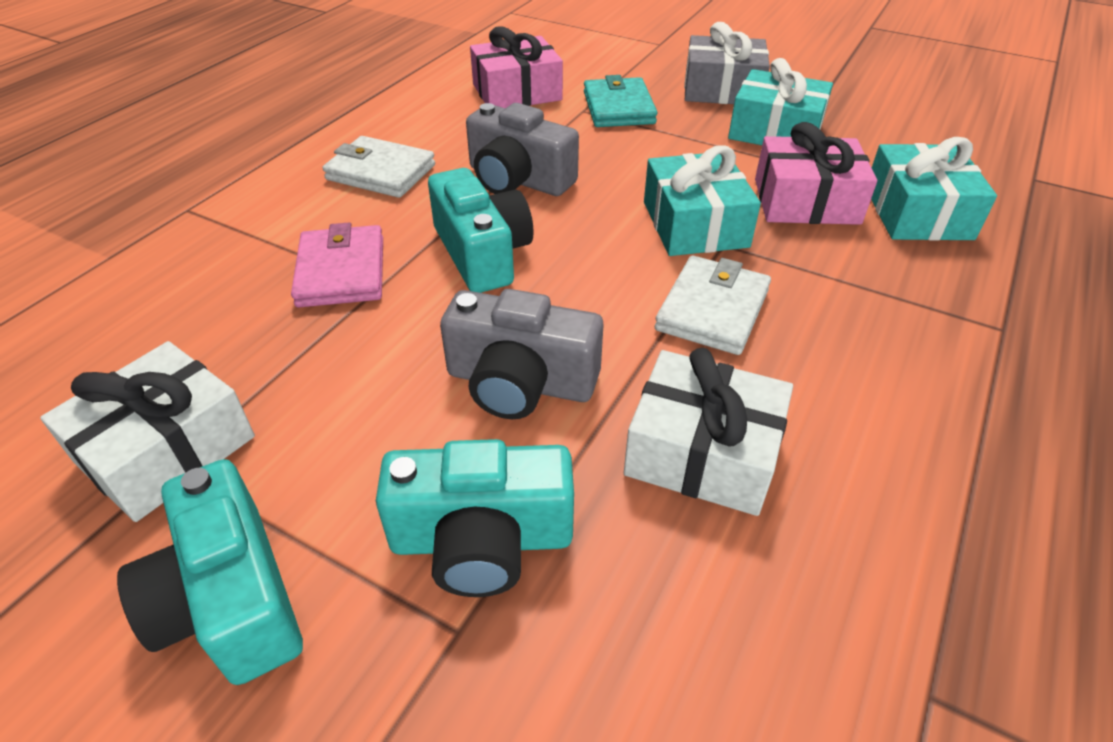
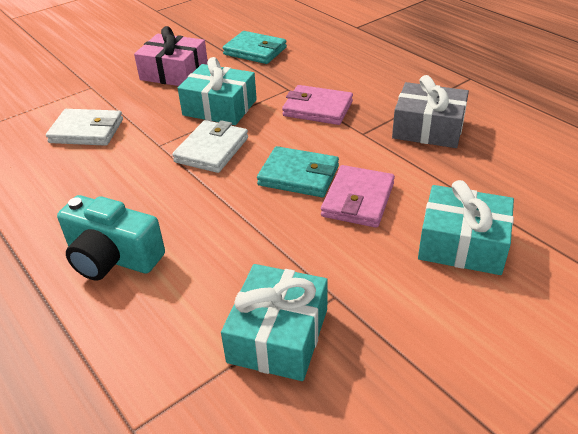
grey camera: [440,289,603,419] [466,103,579,196] = 2 -> none = 0
pink gift: [470,26,563,108] [755,122,877,225] = 2 -> [134,26,208,86] = 1
pink wallet: [291,223,383,307] = 1 -> [282,85,353,125] [321,165,395,228] = 2
turquoise camera: [117,459,303,685] [376,439,574,597] [428,168,534,293] = 3 -> [57,195,165,280] = 1
turquoise wallet: [584,75,657,127] = 1 -> [223,31,287,64] [257,146,339,197] = 2
white gift: [40,341,255,522] [624,348,793,516] = 2 -> none = 0

